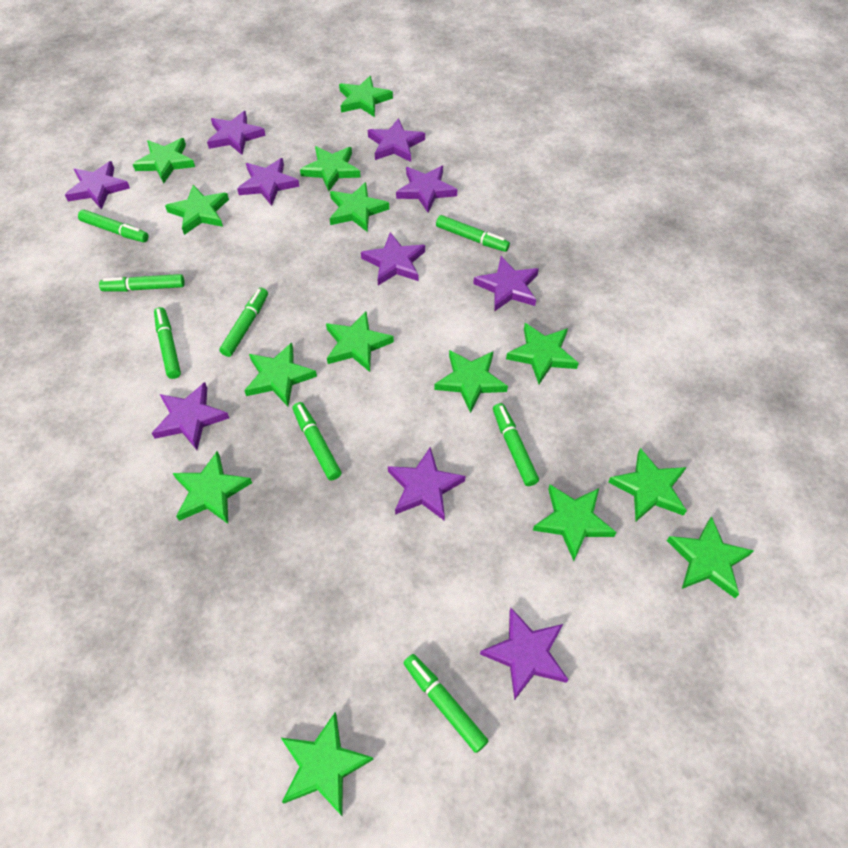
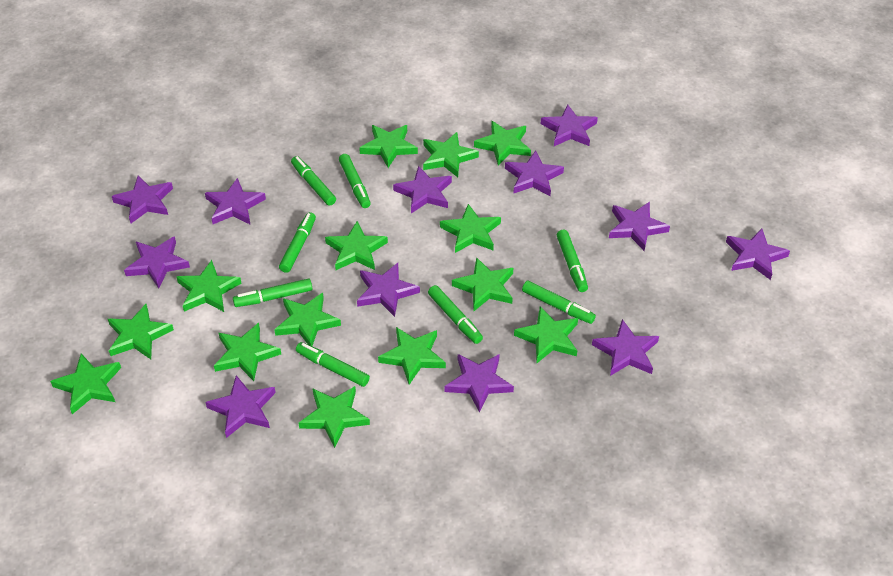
purple star: [65,161,130,210] [152,382,229,450] [207,111,266,155] [237,158,300,206] [361,232,425,285] [368,118,425,162] [388,447,466,521] [396,166,457,212] [473,256,539,312] [480,608,568,700] = 10 -> [112,176,173,223] [124,236,190,289] [205,178,266,224] [205,375,276,438] [357,263,420,317] [393,166,452,213] [445,354,514,413] [505,151,564,196] [541,104,598,146] [592,319,659,376] [609,202,670,251] [726,228,790,280] = 12

